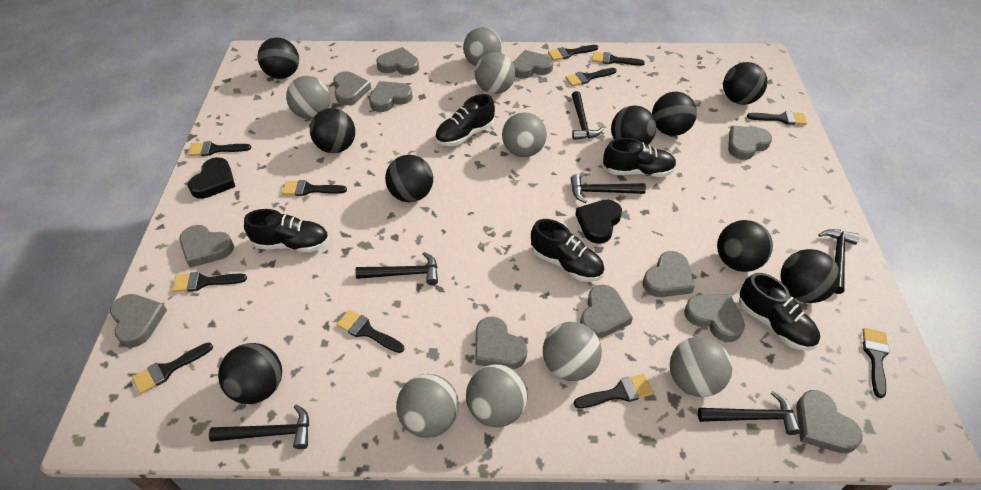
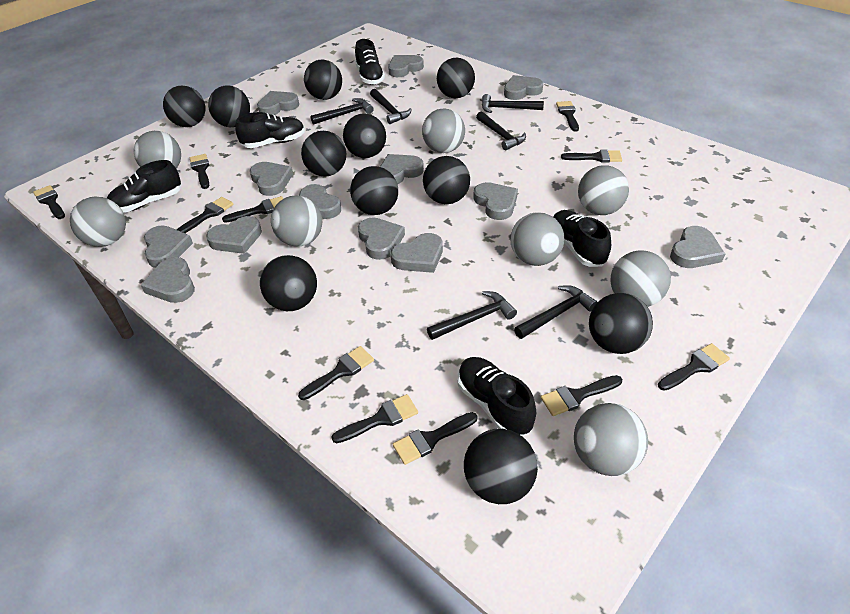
black ball: [218,343,282,404] [258,37,299,79] [310,108,355,153] [385,155,433,203] [611,105,656,145] [652,92,697,136] [717,220,773,272] [723,62,767,105] [780,249,840,303] = 9 -> [163,85,205,127] [208,85,250,127] [260,255,317,311] [301,131,346,177] [304,59,342,100] [343,113,386,158] [350,166,398,215] [423,156,470,204] [437,58,475,98] [464,429,538,504] [589,293,653,354] = 11
black heart: [188,157,235,199] [575,200,622,244] = 2 -> none = 0
grey heart: [110,294,167,347] [179,225,234,268] [333,71,371,105] [369,81,412,112] [376,47,419,75] [475,316,527,369] [513,50,553,79] [580,285,633,339] [643,251,695,297] [684,294,745,342] [728,126,772,160] [796,390,863,453] = 12 -> [141,257,195,303] [144,226,193,268] [206,216,262,254] [250,162,293,196] [257,91,299,115] [299,184,341,219] [358,218,405,260] [380,154,424,184] [388,55,424,77] [391,233,443,273] [473,182,518,220] [504,75,543,100] [670,226,725,268] = 13

